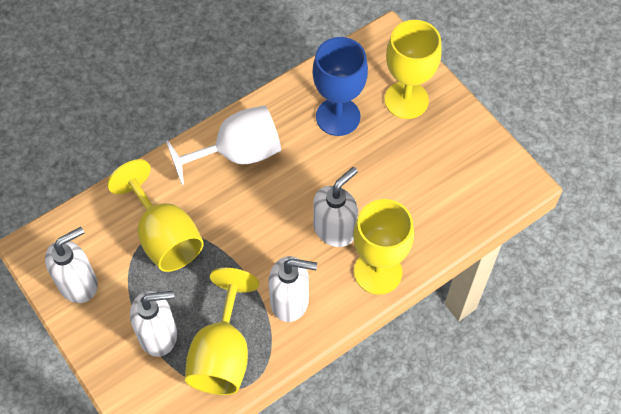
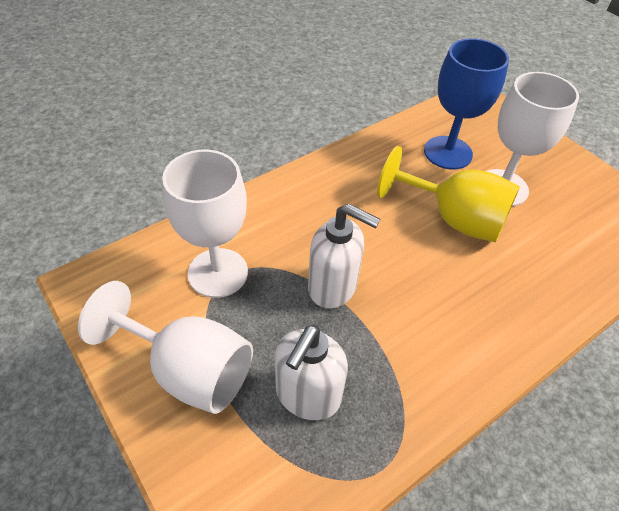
white goblet: [166,105,281,185] = 1 -> [78,281,253,414] [162,150,248,298] [486,72,579,207] = 3
white soap dispenser: [45,227,98,303] [130,291,177,357] [268,256,317,322] [313,167,358,247] = 4 -> [275,324,348,420] [308,204,380,309] = 2
yellow goblet: [107,159,204,272] [185,268,259,395] [353,199,414,295] [384,20,441,119] = 4 -> [377,146,520,242] = 1

